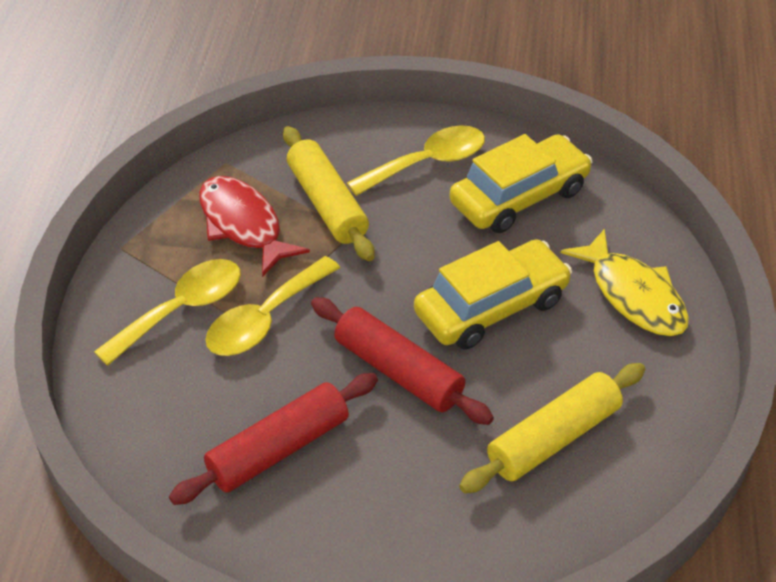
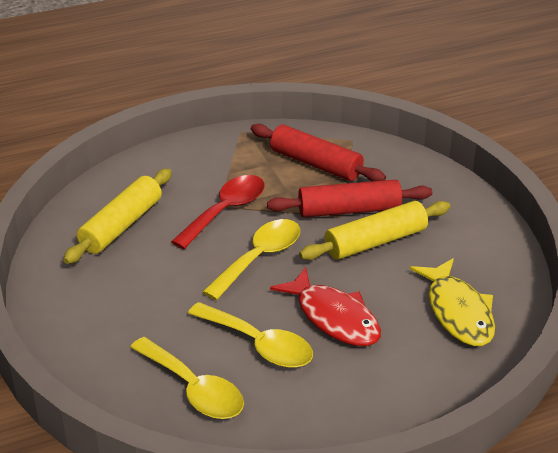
red spoon: none = 0 -> [171,175,265,249] = 1
yellow car: [414,239,572,349] [449,134,593,233] = 2 -> none = 0

